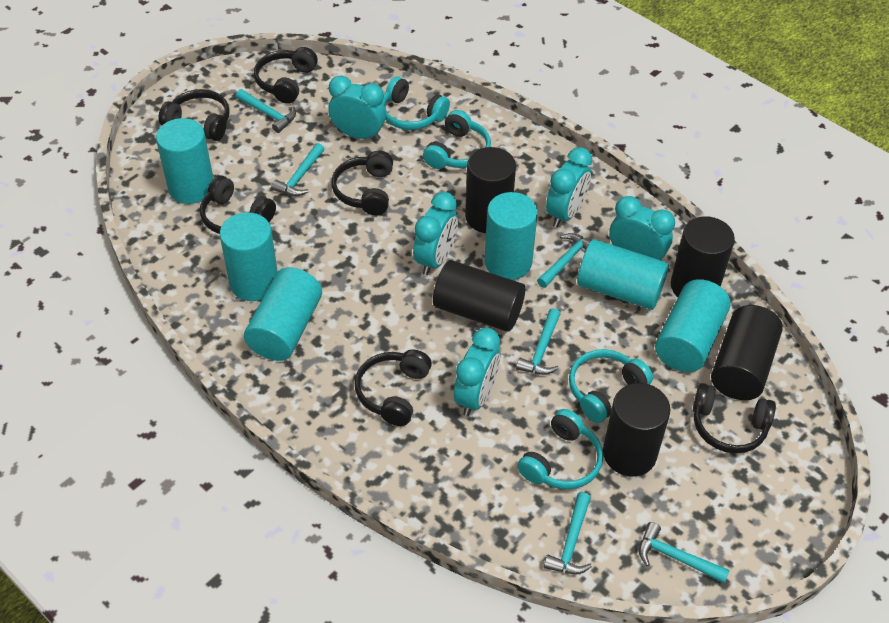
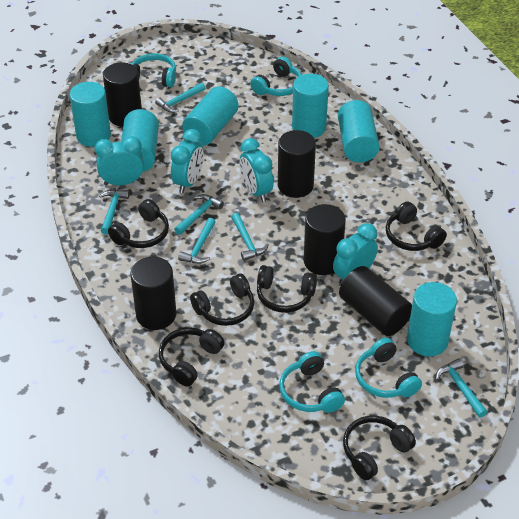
turquoise clock: [328,75,386,141] [413,192,458,275] [454,328,500,417] [546,147,592,228] [609,196,675,260] = 5 -> [95,136,144,185] [171,129,204,193] [240,138,273,202] [333,223,378,286] = 4

